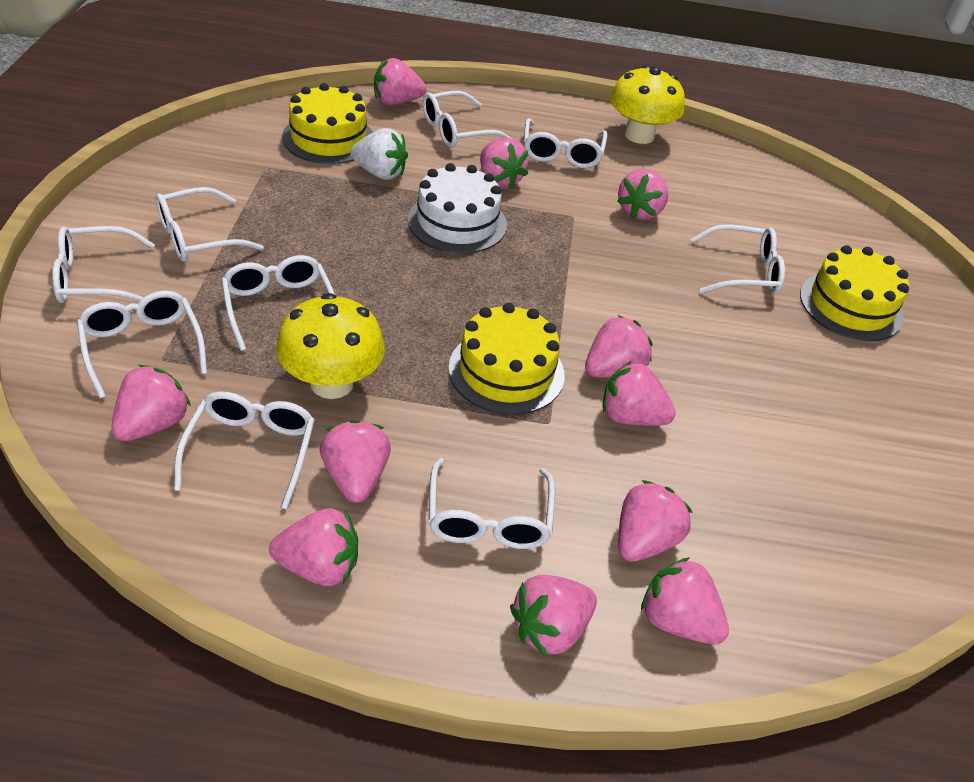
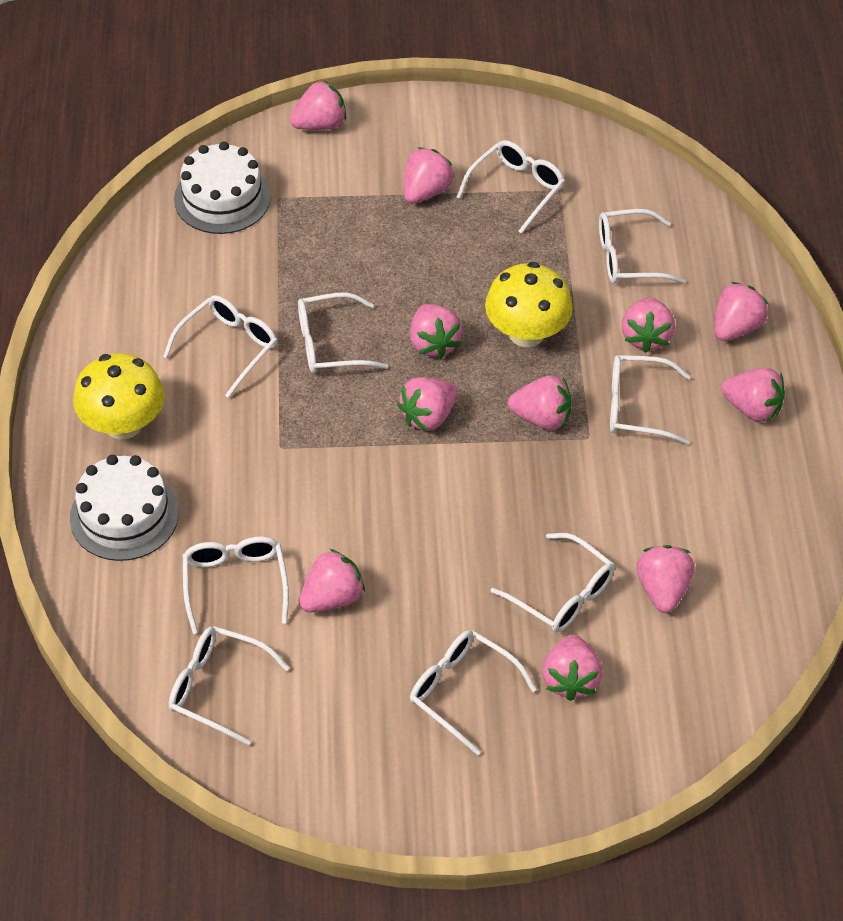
white cake: [408,163,507,253] = 1 -> [70,455,179,561] [174,142,271,234] = 2
white strawberry: [350,128,408,180] = 1 -> none = 0
yellow cake: [282,83,373,164] [448,303,565,415] [800,245,909,341] = 3 -> none = 0

